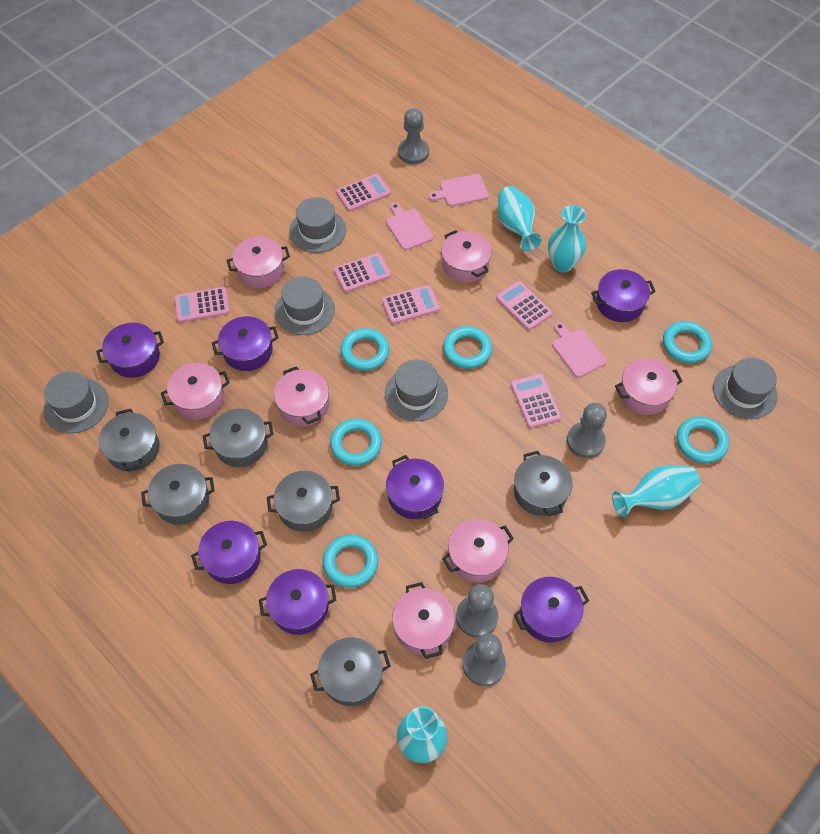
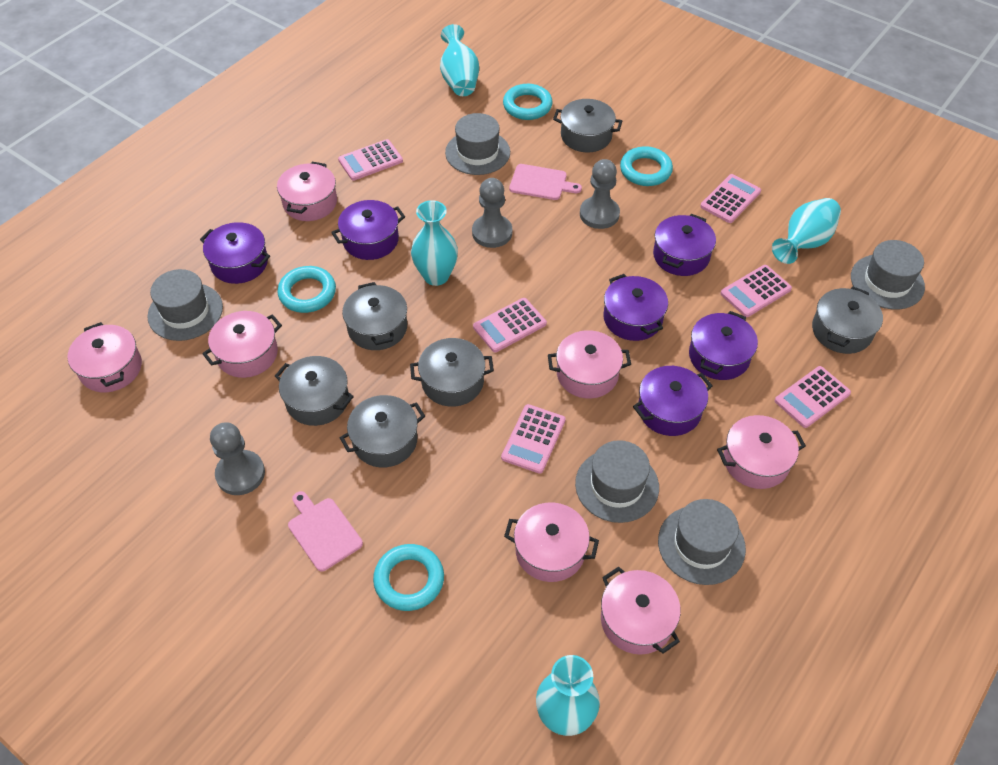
grey pawn: [398,108,429,164] [456,584,498,638] [463,634,506,686] [567,403,607,458] = 4 -> [210,422,265,495] [472,178,512,248] [580,159,620,229] = 3
pink cutting board: [386,203,433,250] [429,174,489,206] [552,322,607,377] = 3 -> [288,491,363,571] [509,164,582,200] = 2
purple pot: [96,323,164,378] [191,521,267,584] [212,316,279,371] [259,569,336,635] [386,455,444,519] [514,577,589,643] [591,269,656,322] = 7 -> [200,222,270,284] [331,200,405,260] [604,274,668,341] [633,366,713,436] [653,214,716,276] [689,311,758,380] = 6
turquoise ring: [323,534,378,588] [330,418,382,466] [340,328,389,371] [443,326,492,369] [663,321,712,363] [676,416,729,464] = 6 -> [277,266,336,313] [373,544,444,611] [503,84,553,120] [620,146,673,186] = 4

